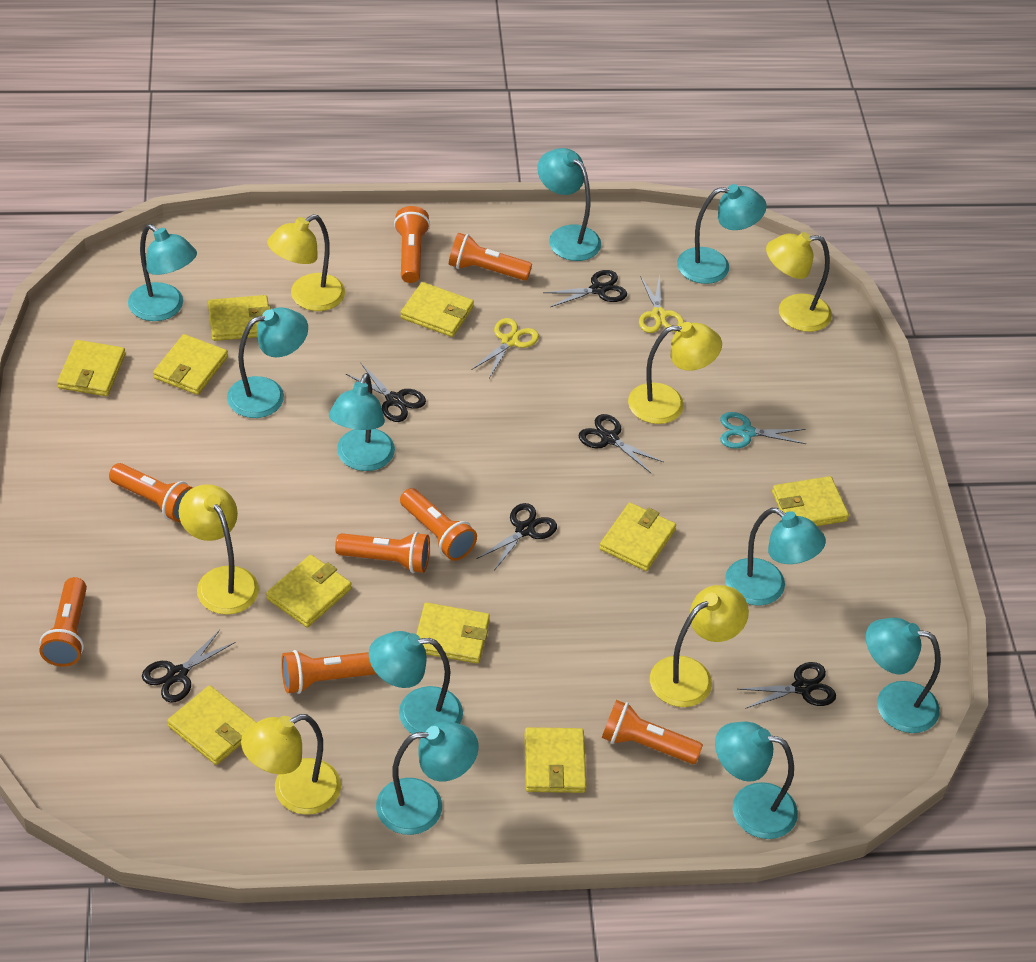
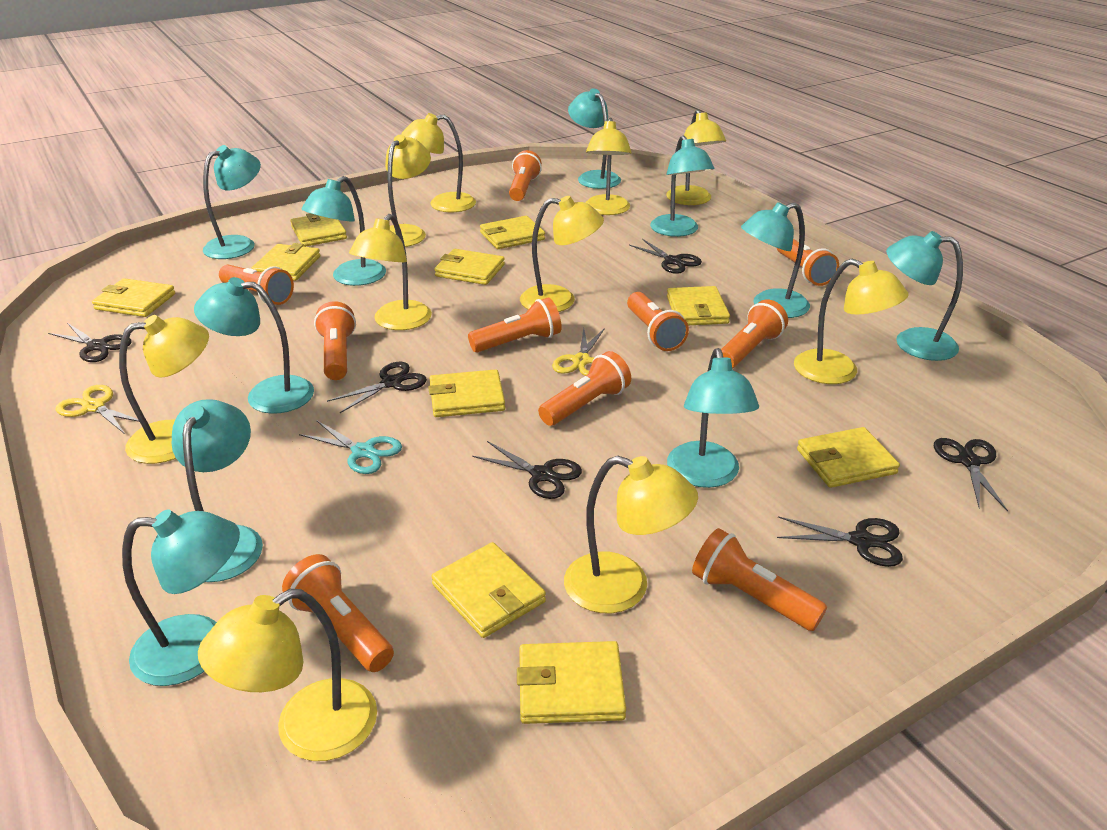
orange flashlight: [39,577,87,667] [109,463,193,522] [281,650,377,694] [335,532,430,573] [394,206,430,283] [400,488,477,561] [449,233,532,281] [602,700,703,764] = 8 -> [219,265,294,305] [282,554,394,672] [314,302,356,380] [468,297,562,353] [509,150,542,201] [538,351,631,426] [627,292,689,351] [692,528,827,631] [721,300,788,369] [777,239,839,286] = 10
yellow lamp: [179,484,259,615] [241,714,341,815] [267,215,345,311] [628,322,722,424] [650,585,749,707] [766,232,832,332] = 6 -> [119,315,209,464] [198,589,377,761] [349,214,432,330] [385,135,431,247] [401,113,476,212] [520,196,604,312] [564,456,698,613] [585,118,632,215] [666,110,726,205] [794,259,908,384] = 10

